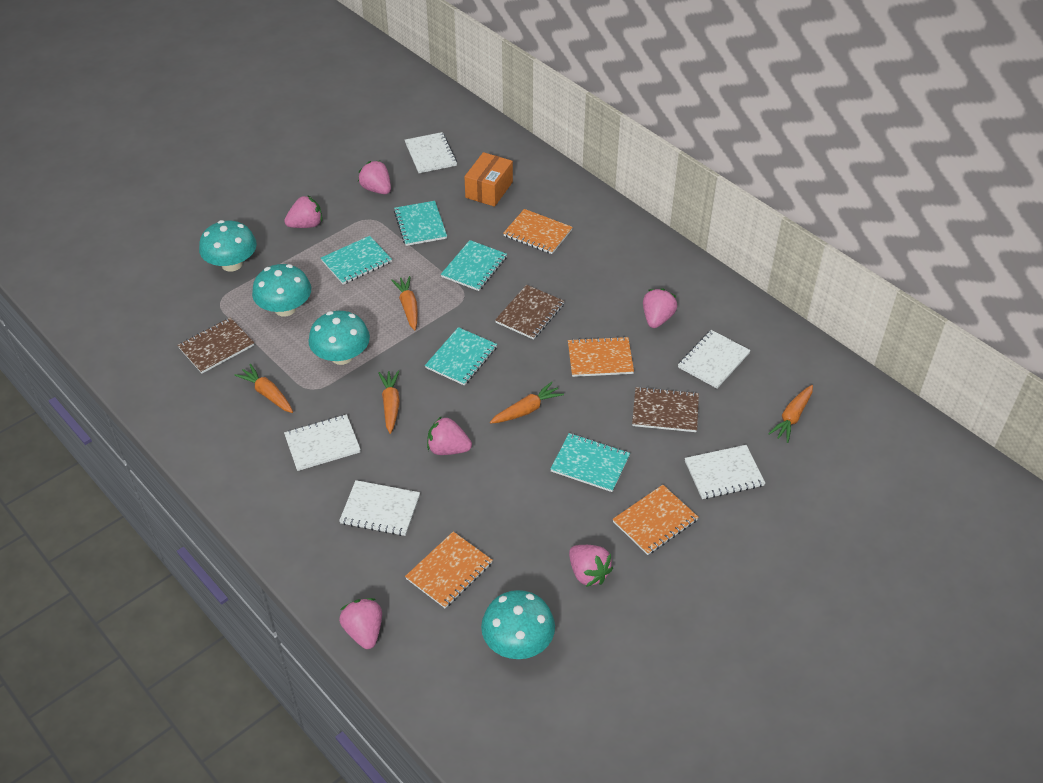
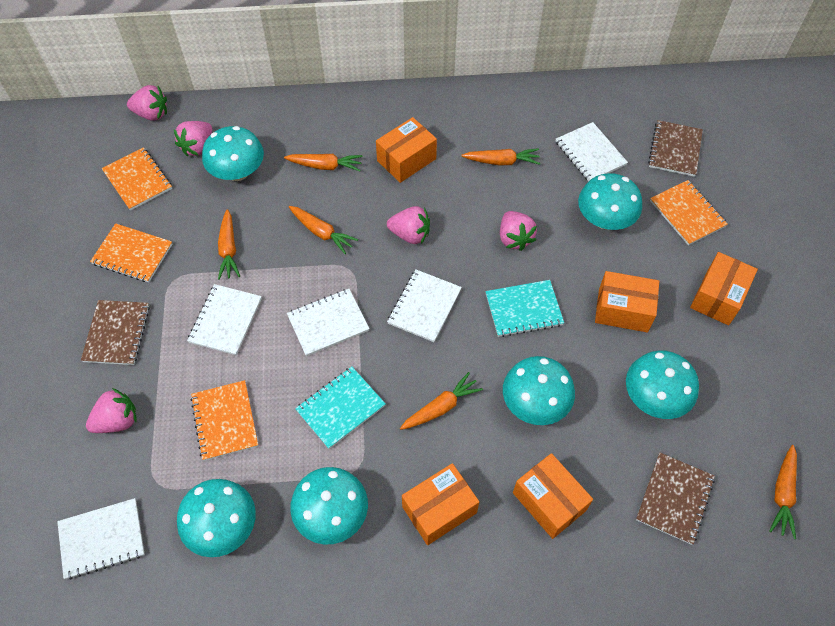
orange box: [465,152,513,207] = 1 -> [376,117,437,183] [402,463,479,545] [513,453,593,539] [595,271,659,332] [690,252,758,325] = 5
orange carrot: [234,364,293,413] [378,370,400,434] [391,276,418,331] [490,382,564,424] [768,385,813,443] = 5 -> [218,209,240,280] [284,154,363,171] [289,206,358,254] [400,372,483,430] [462,148,540,165] [769,445,797,539] = 6
pink strawberry: [284,195,322,228] [339,598,382,649] [358,160,391,194] [427,416,472,455] [569,545,613,587] [643,288,677,328] = 6 -> [86,388,137,433] [127,85,167,121] [174,121,212,156] [387,206,430,244] [500,211,537,251] = 5
turquoise mushroom: [199,220,257,272] [252,264,311,317] [308,311,370,365] [481,590,555,659] = 4 -> [177,479,256,557] [202,126,264,181] [290,467,368,545] [503,356,575,425] [578,173,642,230] [626,350,699,419] = 6
turquoise notebook: [321,236,392,285] [394,201,447,246] [425,327,497,386] [441,240,507,291] [550,433,630,492] = 5 -> [295,367,386,449] [485,280,564,337] = 2

